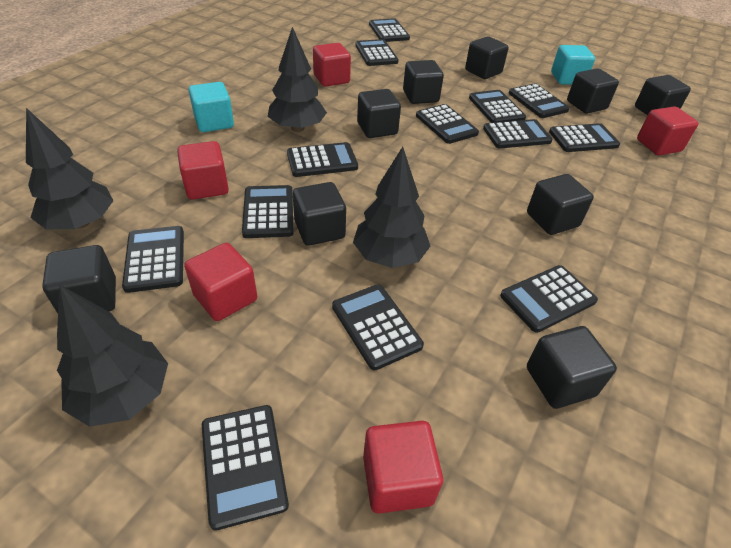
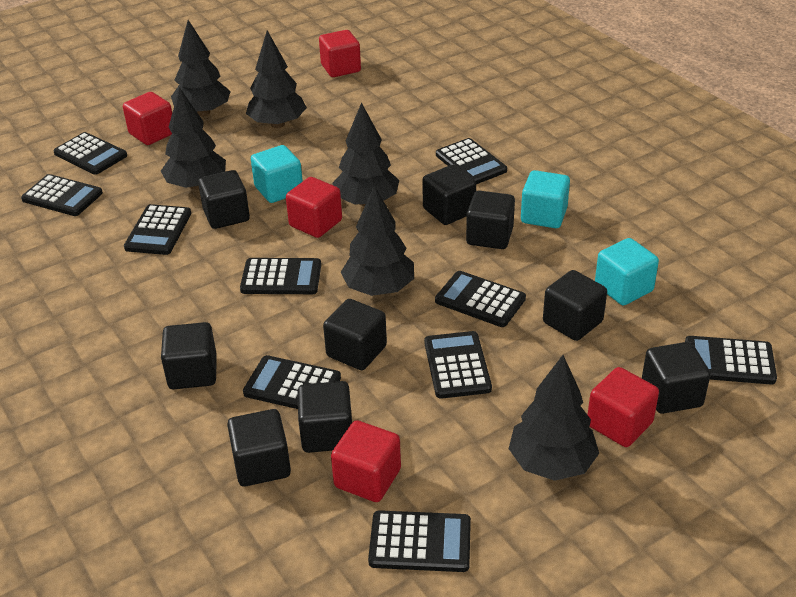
black calculator: [122,226,184,293] [202,405,289,531] [242,185,294,238] [287,142,358,177] [332,284,424,370] [355,39,399,66] [369,18,410,42] [416,104,479,144] [469,90,526,123] [483,119,553,148] [500,265,598,333] [509,83,570,118] [549,123,620,152] = 13 -> [21,174,103,216] [53,132,127,175] [124,204,191,255] [240,258,321,294] [243,355,341,409] [368,510,471,572] [424,331,492,399] [435,271,526,327] [436,138,507,184] [685,336,777,385] = 10
black tree: [26,108,113,229] [57,285,168,427] [268,27,327,132] [353,147,431,268] = 4 -> [161,87,226,190] [171,20,231,116] [246,30,307,128] [332,102,399,207] [341,185,414,296] [509,355,599,481] = 6
turquoise cube: [188,82,234,132] [551,45,595,85] = 2 -> [251,145,303,203] [521,170,570,228] [595,238,659,305] = 3

